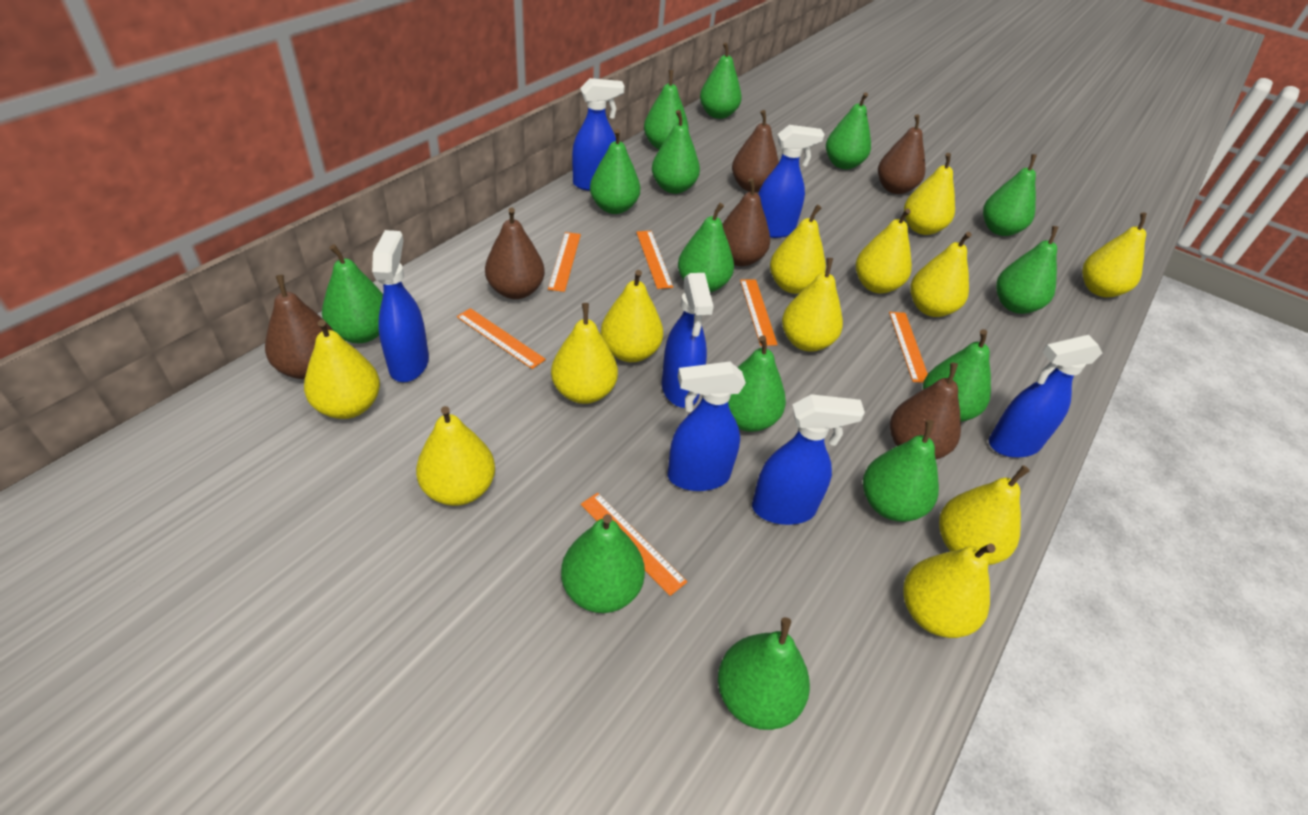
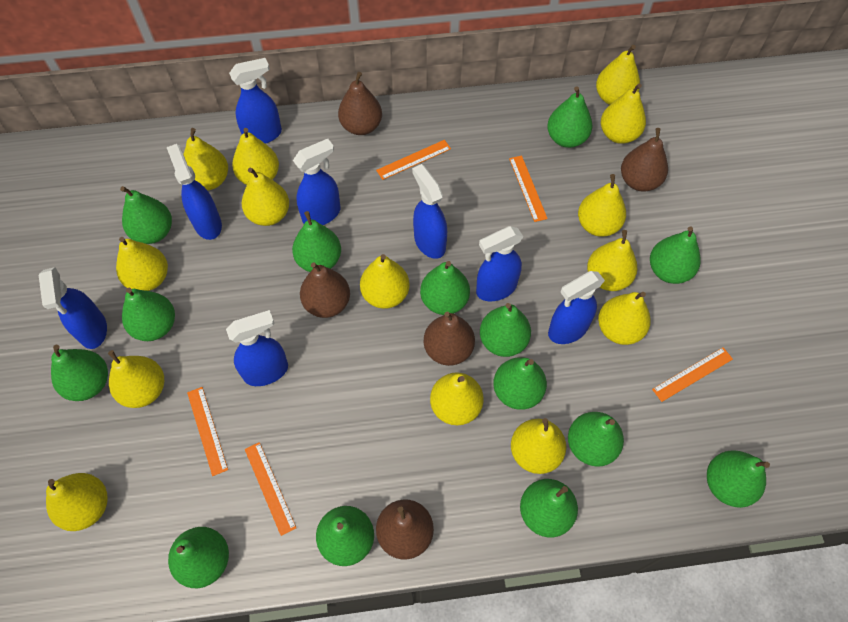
blue spray bottle: [372,230,429,382] [572,78,625,191] [661,273,714,408] [668,362,746,491] [752,394,865,525] [758,125,825,238] [989,335,1102,458] = 7 -> [39,267,107,349] [167,144,222,240] [226,310,288,386] [229,58,282,144] [293,139,341,225] [412,164,447,259] [476,226,523,301] [548,271,605,344] = 8
brown pear: [265,275,334,379] [485,207,545,299] [722,178,770,266] [732,110,779,192] [878,114,925,194] [890,363,961,459] = 6 -> [300,262,350,318] [338,72,382,135] [376,499,434,560] [424,311,475,366] [621,128,668,192] = 5
orange ruler: [457,308,546,369] [548,232,581,292] [581,493,687,596] [636,231,673,289] [740,280,778,346] [889,312,928,383] = 6 -> [187,387,228,476] [245,442,296,536] [376,140,451,180] [509,155,548,222] [652,347,733,402] = 5
yellow pear: [304,320,380,419] [416,406,495,506] [551,303,618,404] [601,270,663,362] [770,205,826,294] [782,258,843,352] [856,208,912,293] [903,543,996,638] [904,153,955,235] [911,232,972,317] [939,465,1030,565] [1082,213,1147,297] = 12 -> [46,473,108,531] [108,350,164,408] [116,237,168,291] [183,128,228,190] [232,128,279,185] [242,167,289,226] [360,254,410,309] [430,372,484,425] [511,418,566,474] [578,174,626,237] [587,230,638,291] [596,45,640,105] [598,292,651,345] [601,83,646,144] = 14

